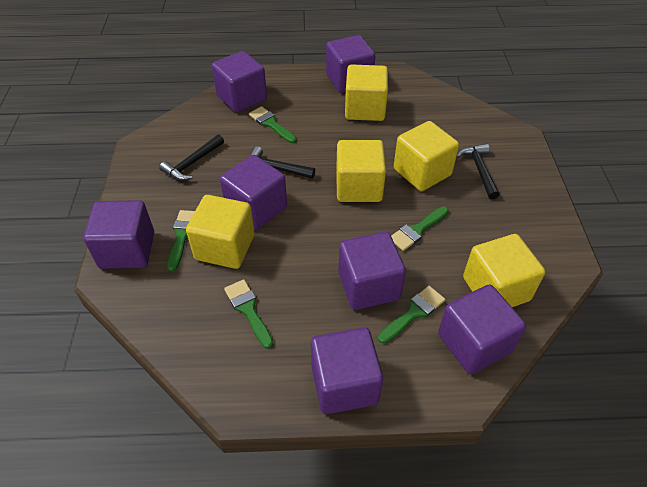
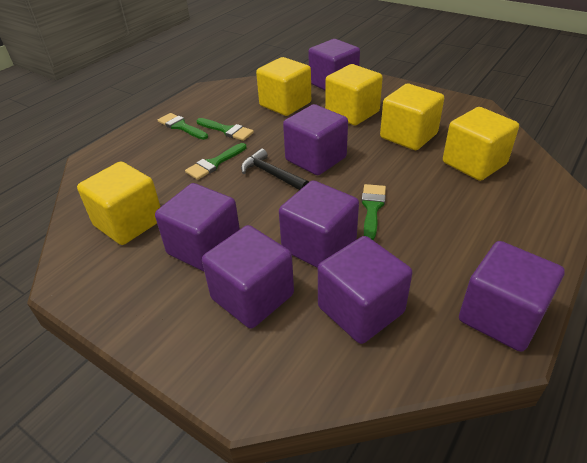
black hammer: [159,134,224,180] [250,146,315,179] [456,144,500,199] = 3 -> [241,149,309,190] = 1
green brush: [167,210,195,271] [224,279,273,349] [249,106,296,143] [378,286,445,343] [391,206,449,251] = 5 -> [158,113,208,140] [185,143,247,180] [197,118,254,141] [361,184,386,240] = 4

